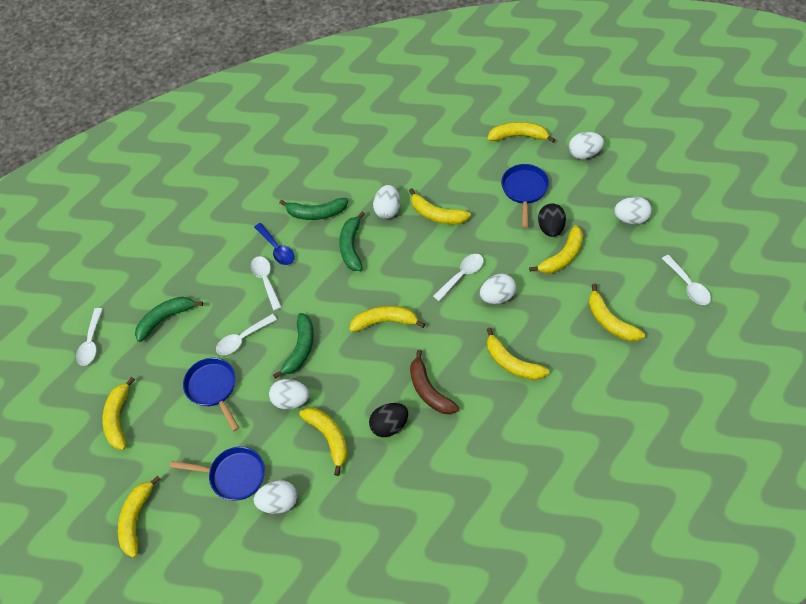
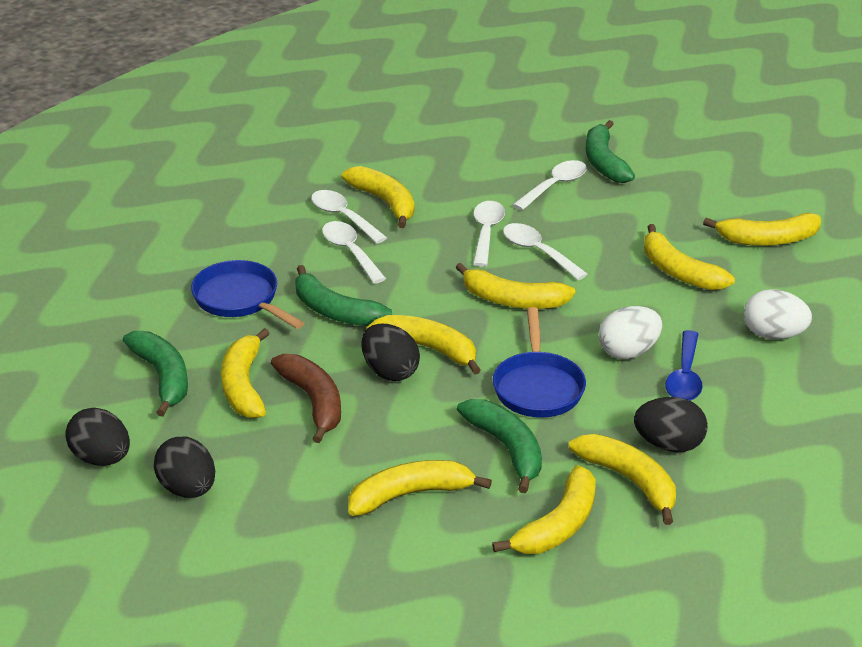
black egg: [369,403,408,437] [538,204,566,237] = 2 -> [65,408,130,466] [154,437,215,498] [361,324,420,381] [634,397,708,452] = 4
blue pan: [170,447,265,501] [183,358,239,431] [501,164,549,228] = 3 -> [191,260,304,329] [493,307,586,418] = 2
white egg: [254,480,297,514] [269,379,309,410] [373,185,400,219] [480,274,516,304] [569,132,604,159] [614,197,652,224] = 6 -> [599,306,662,359] [744,289,812,340] = 2

